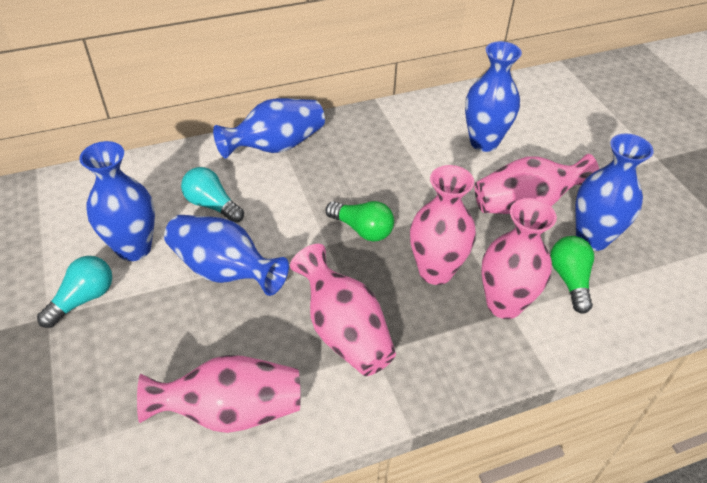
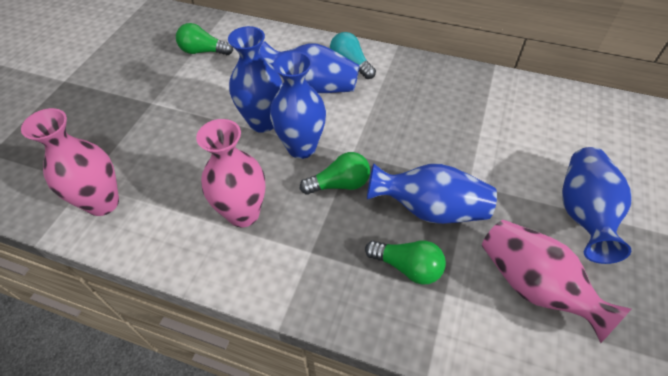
green light bulb: [325,201,394,242] [550,236,594,313] = 2 -> [176,23,233,55] [300,152,370,195] [365,240,446,285] = 3
pink vase: [137,355,301,433] [290,244,396,376] [410,165,476,285] [475,154,599,214] [481,198,557,319] = 5 -> [21,108,119,216] [196,119,265,227] [482,220,631,343] = 3
turquoise light bulb: [37,256,112,328] [181,167,244,223] = 2 -> [330,32,376,79] = 1

